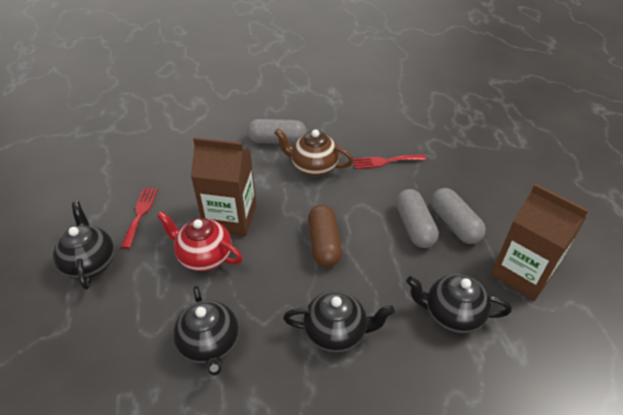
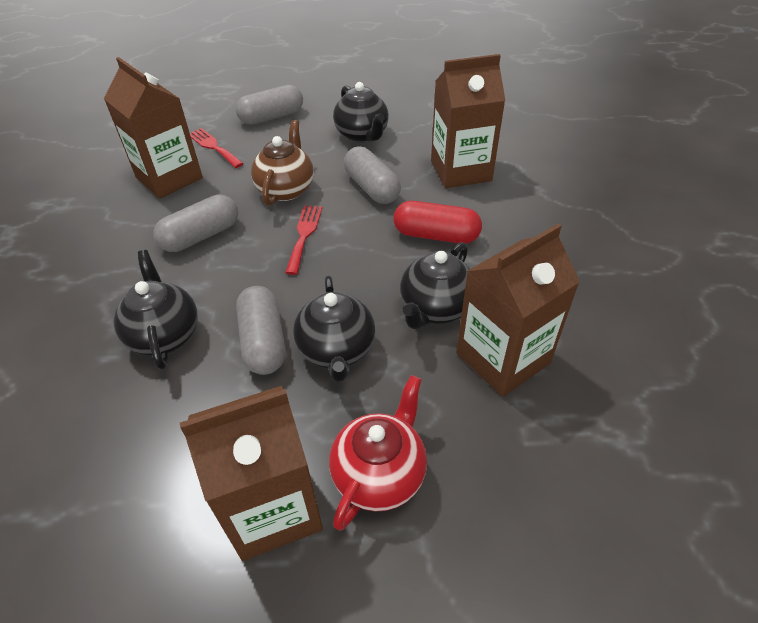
brown capsule: [308,205,342,267] = 1 -> none = 0
brown carton: [191,137,256,237] [491,184,589,301] = 2 -> [104,57,203,199] [180,386,323,561] [431,54,505,188] [456,223,580,397] = 4
grey capsule: [247,119,307,144] [396,189,439,248] [431,188,486,244] = 3 -> [153,195,238,252] [236,85,303,125] [236,286,285,375] [344,146,401,204] = 4
red capsule: none = 0 -> [393,201,482,244] = 1

